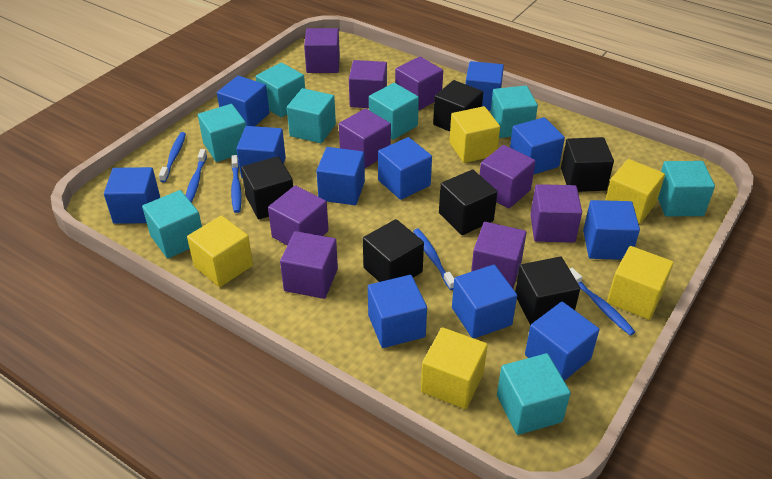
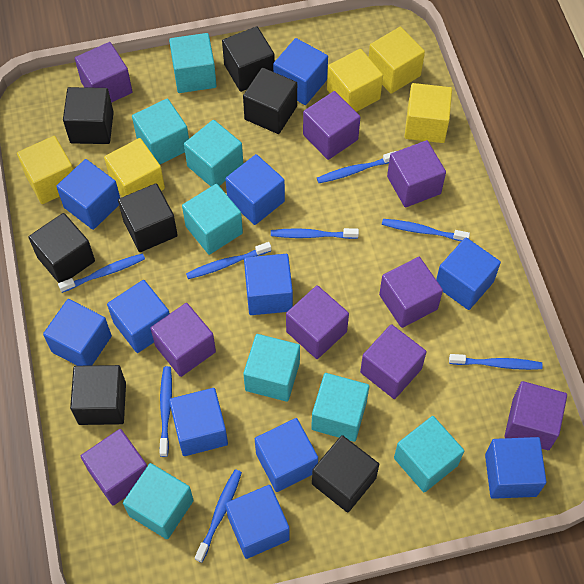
black cube: [241,156,293,219] [363,219,424,282] [433,80,483,132] [439,170,497,235] [515,256,580,325] [561,137,614,192] = 6 -> [28,213,95,283] [63,87,114,144] [70,365,126,425] [118,183,178,252] [222,26,275,92] [243,68,297,134] [312,435,379,512] = 7
blue toothbrush: [159,132,186,182] [185,149,207,203] [231,155,242,213] [413,229,454,290] [570,268,635,336] = 5 -> [58,253,145,293] [159,366,172,457] [186,242,271,279] [195,469,242,563] [271,228,359,239] [317,151,396,183] [382,219,470,241] [449,354,543,370] = 8

